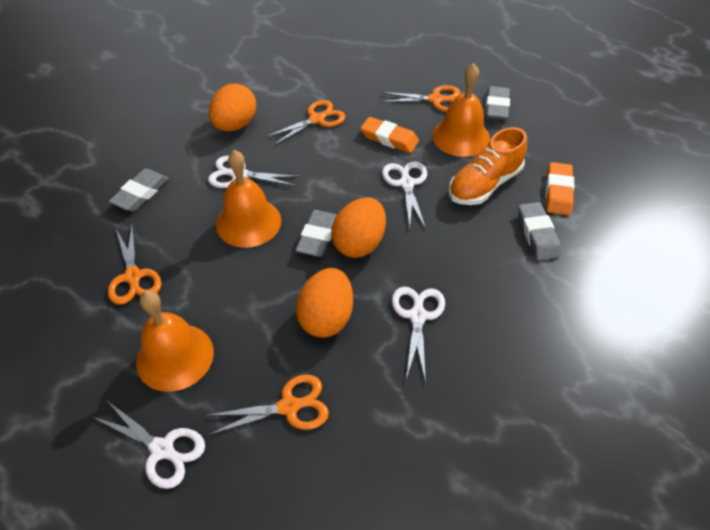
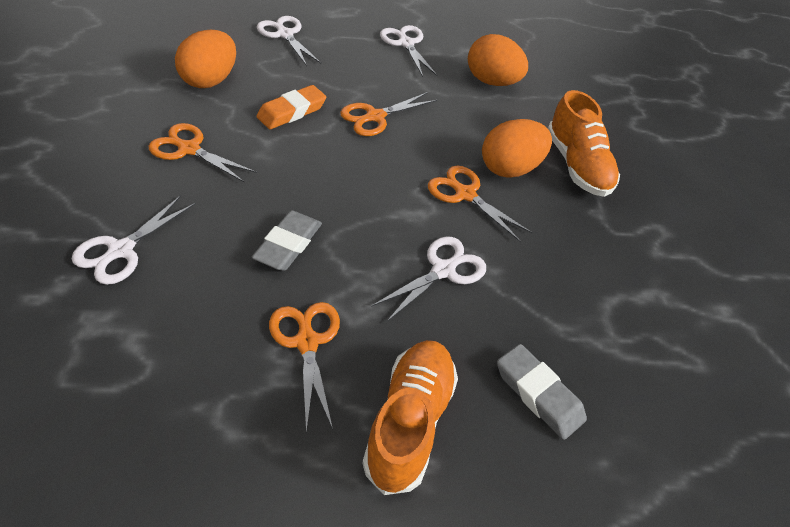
grey eraser: [109,169,169,211] [295,210,337,257] [486,86,510,120] [518,202,561,260] = 4 -> [252,210,322,271] [497,344,587,440] = 2
orange bell: [136,290,214,392] [216,150,281,248] [432,63,490,157] = 3 -> none = 0
orange eraser: [360,117,419,153] [546,162,574,215] = 2 -> [256,85,326,129] = 1
orange shoe: [449,127,527,205] = 1 -> [362,340,458,495] [548,90,620,197] = 2

